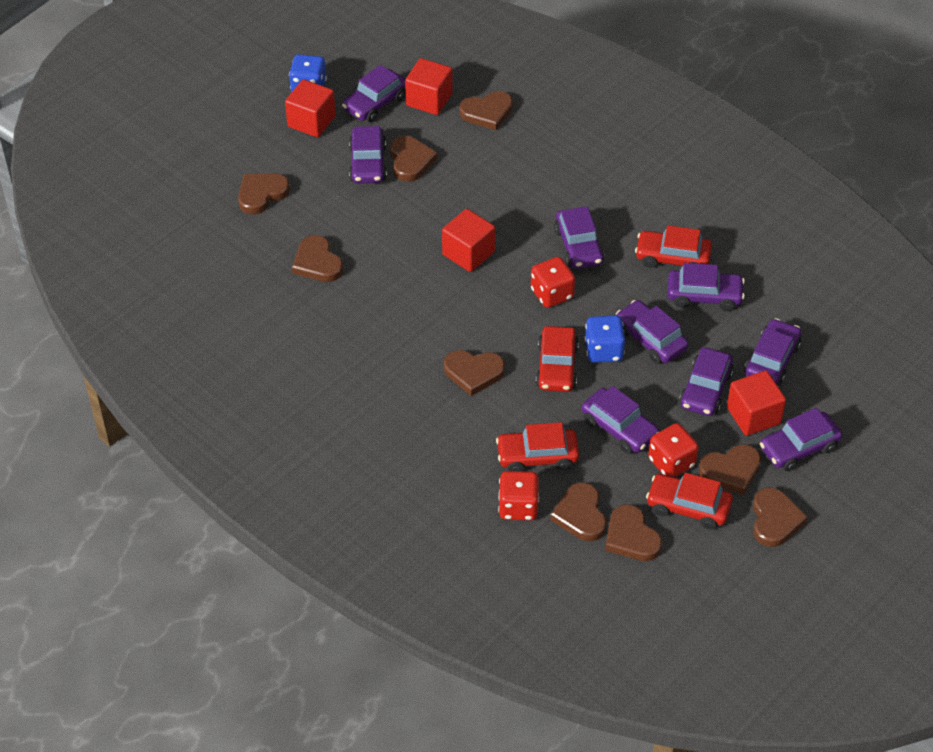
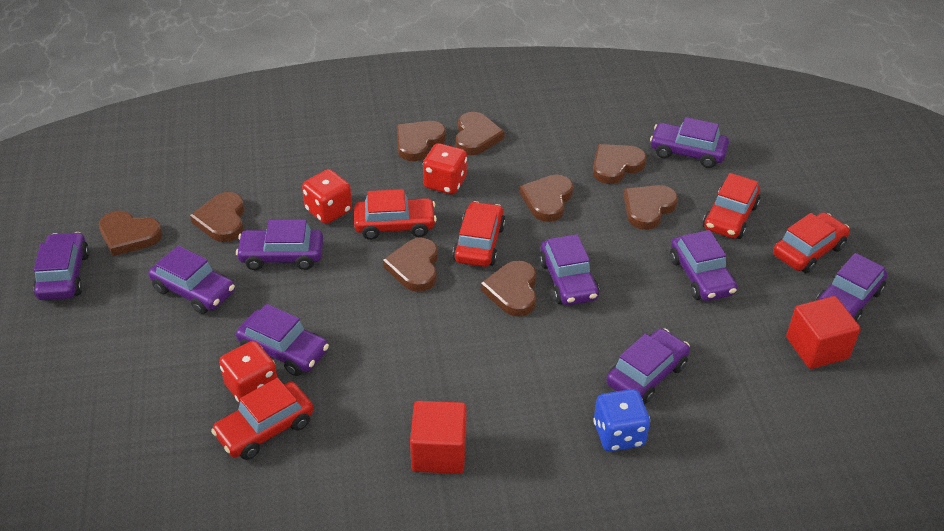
blue dice: [289,54,327,93] [585,315,625,363] = 2 -> [593,389,650,452] = 1
red car: [496,422,579,471] [536,326,579,392] [635,225,712,268] [646,473,733,530] = 4 -> [211,378,314,460] [354,189,437,240] [453,201,506,267] [703,173,761,239] [773,212,850,274] = 5
red cube: [285,79,336,137] [405,58,453,115] [442,209,495,272] [727,370,786,436] = 4 -> [410,401,467,474] [786,296,861,369] = 2

